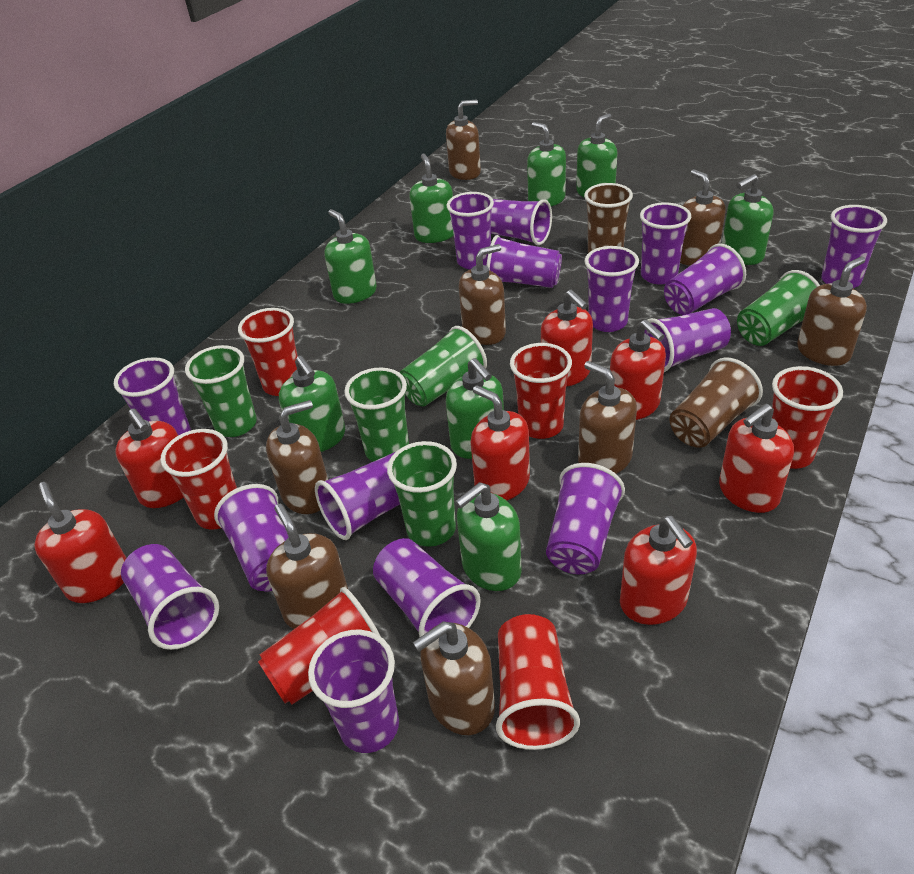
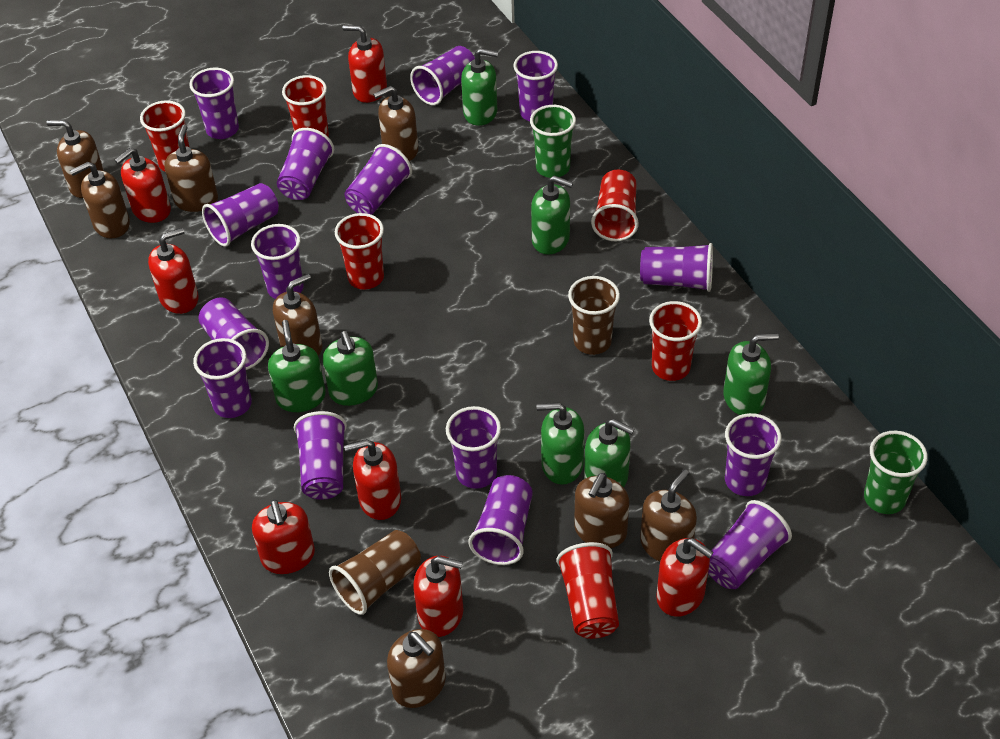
green cup: [185,345,257,437] [344,368,409,462] [387,441,457,547] [399,326,487,407] [737,270,820,346] = 5 -> [530,105,576,178] [864,431,928,514] = 2
green soap dispenser: [279,356,345,452] [324,209,377,304] [409,154,454,243] [446,358,504,459] [455,482,522,591] [527,122,566,206] [576,113,617,198] [722,174,774,265] = 8 -> [268,320,326,412] [322,331,378,406] [461,48,498,126] [531,176,573,255] [536,402,584,485] [584,419,634,487] [723,333,779,415] = 7

